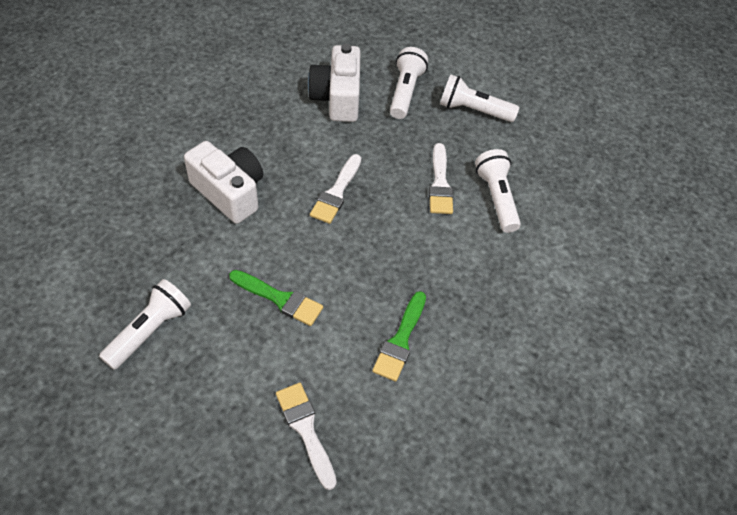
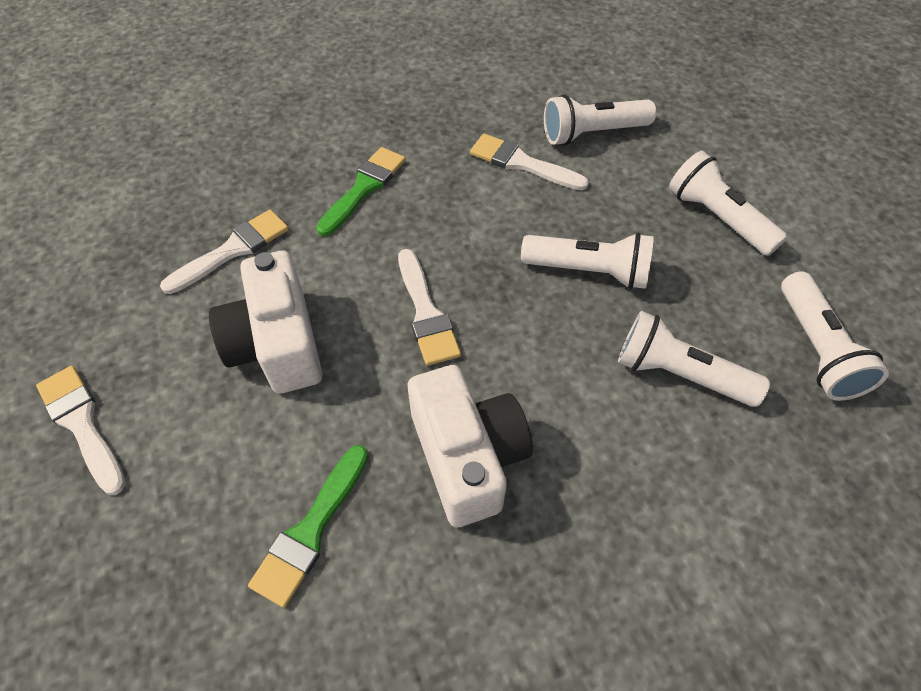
white brush: [276,383,337,490] [310,154,361,224] [429,143,453,214] = 3 -> [36,366,126,495] [160,210,289,294] [398,249,461,366] [470,134,589,191] = 4
white flashlight: [99,279,191,370] [390,47,428,119] [440,74,519,122] [475,149,521,233] = 4 -> [521,232,654,289] [544,95,656,146] [618,311,770,407] [669,151,787,256] [781,271,889,401] = 5

